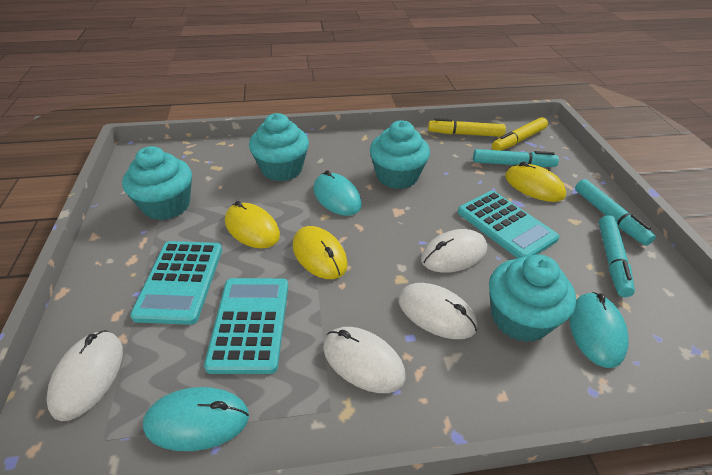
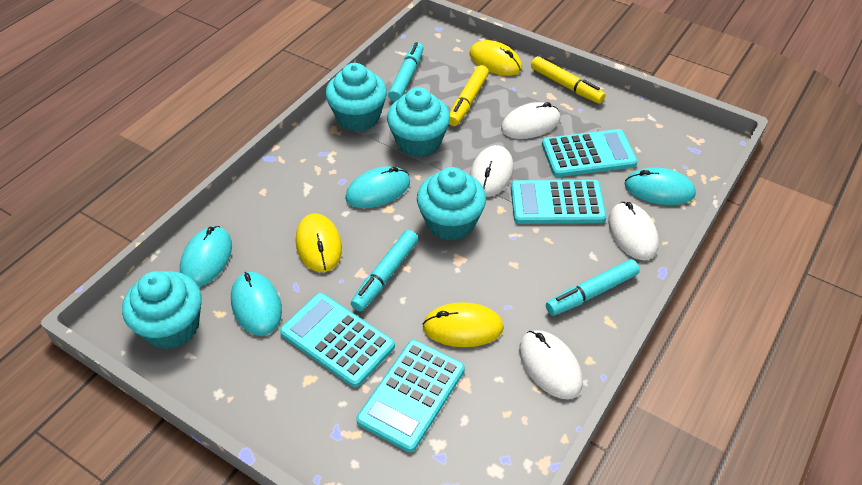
turquoise calculator: [130,241,222,325] [204,278,288,374] [458,191,559,258] = 3 -> [280,293,395,387] [356,340,465,452] [511,180,607,224] [542,129,638,177] = 4
turquoise mouse: [143,387,249,451] [313,170,362,216] [569,292,629,368] = 3 -> [180,226,232,287] [231,272,282,336] [345,166,410,208] [625,167,696,205] = 4

